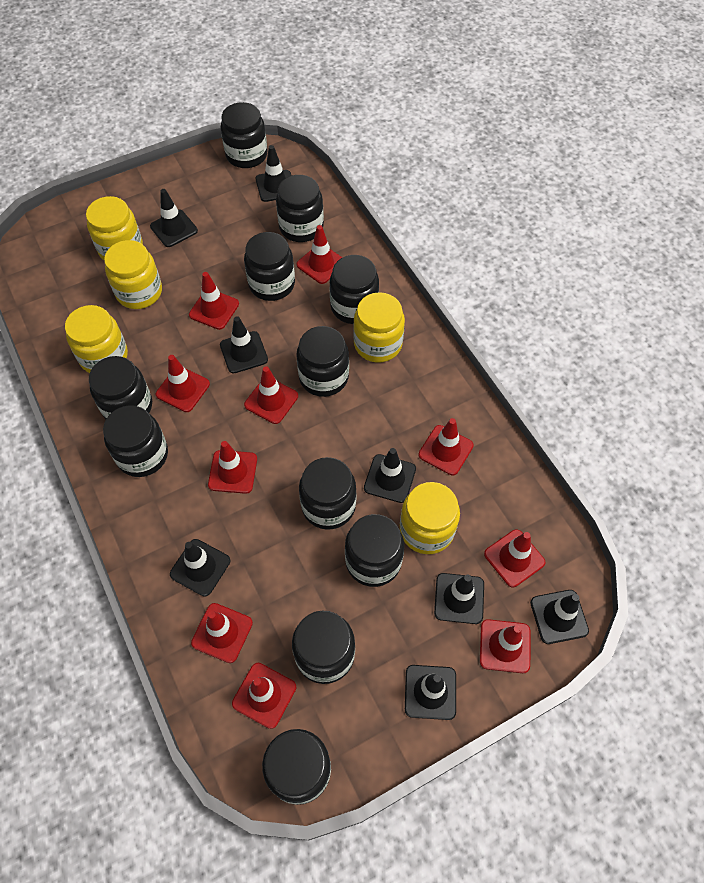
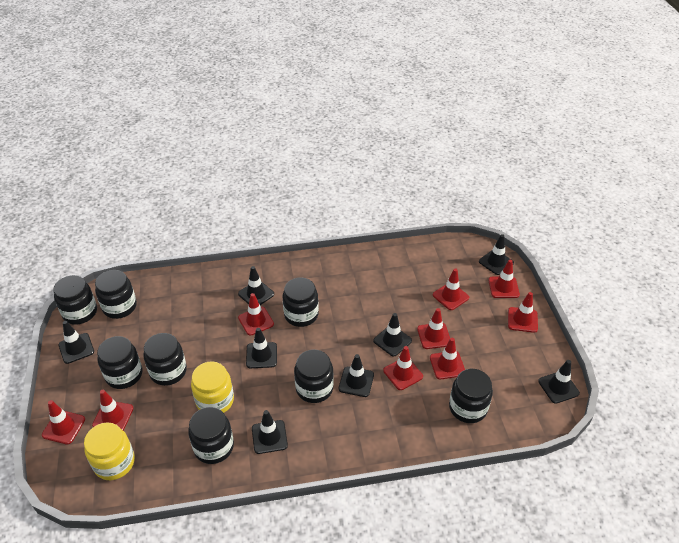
black jar: [89,356,152,419] [103,405,168,477] [221,102,268,168] [244,232,295,301] [262,729,331,805] [276,175,324,242] [292,610,355,684] [296,326,349,397] [299,457,356,530] [330,255,379,324] [345,514,404,587] = 11 -> [53,275,97,325] [95,270,137,319] [97,336,142,389] [143,333,187,386] [188,407,234,464] [283,277,319,327] [294,349,334,403] [449,369,493,423] = 8
red traffic cone: [156,355,210,412] [189,272,239,330] [191,603,253,663] [208,441,257,494] [232,663,296,729] [244,366,298,424] [297,225,342,284] [418,418,474,475] [480,619,531,673] [484,529,546,587] = 10 -> [42,400,85,445] [92,390,133,431] [238,293,274,336] [383,346,423,390] [417,308,450,349] [430,338,465,379] [433,268,469,310] [488,260,520,298] [508,292,538,333] = 9
yellow jar: [65,305,128,373] [86,196,143,260] [104,240,162,309] [353,292,405,363] [400,482,460,554] = 5 -> [84,422,135,480] [191,361,234,413] = 2

